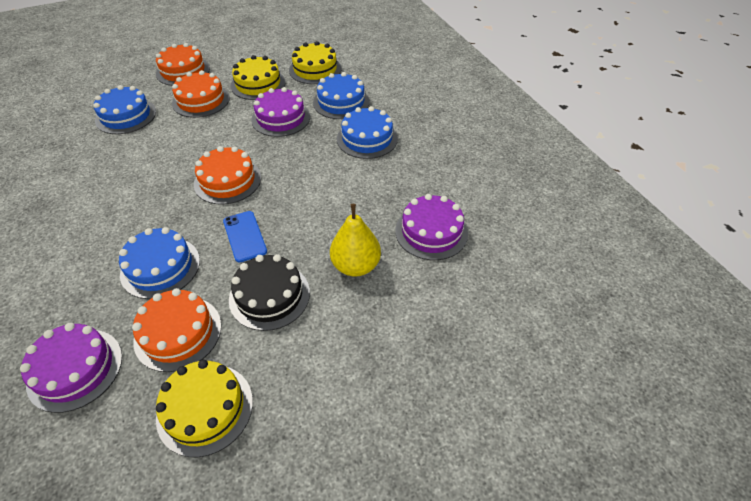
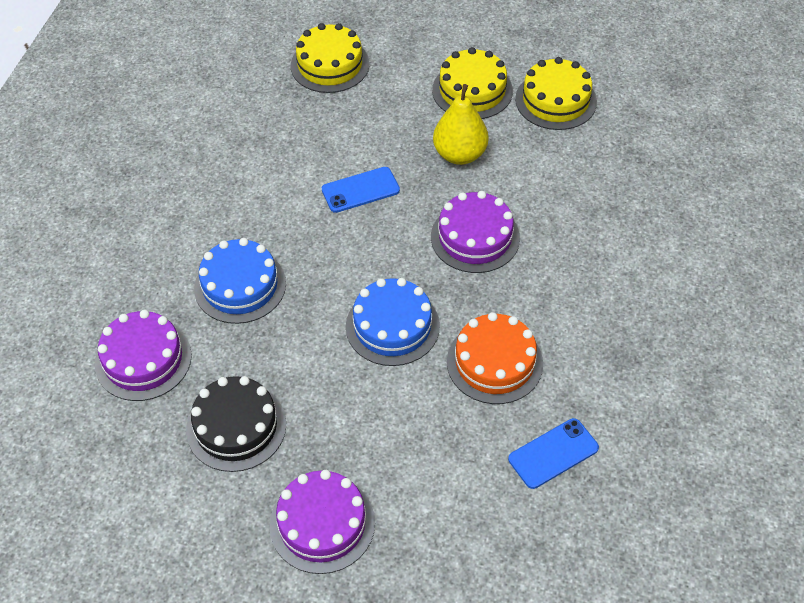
blue cake: [93,85,156,134] [119,227,200,299] [313,72,369,119] [337,106,398,159] = 4 -> [194,238,286,324] [346,278,440,366] = 2
blue phone: [223,211,267,263] = 1 -> [322,167,400,213] [508,418,599,489] = 2
orange cake: [132,288,221,372] [156,43,210,86] [172,70,230,118] [194,146,261,205] = 4 -> [447,312,543,404] = 1

